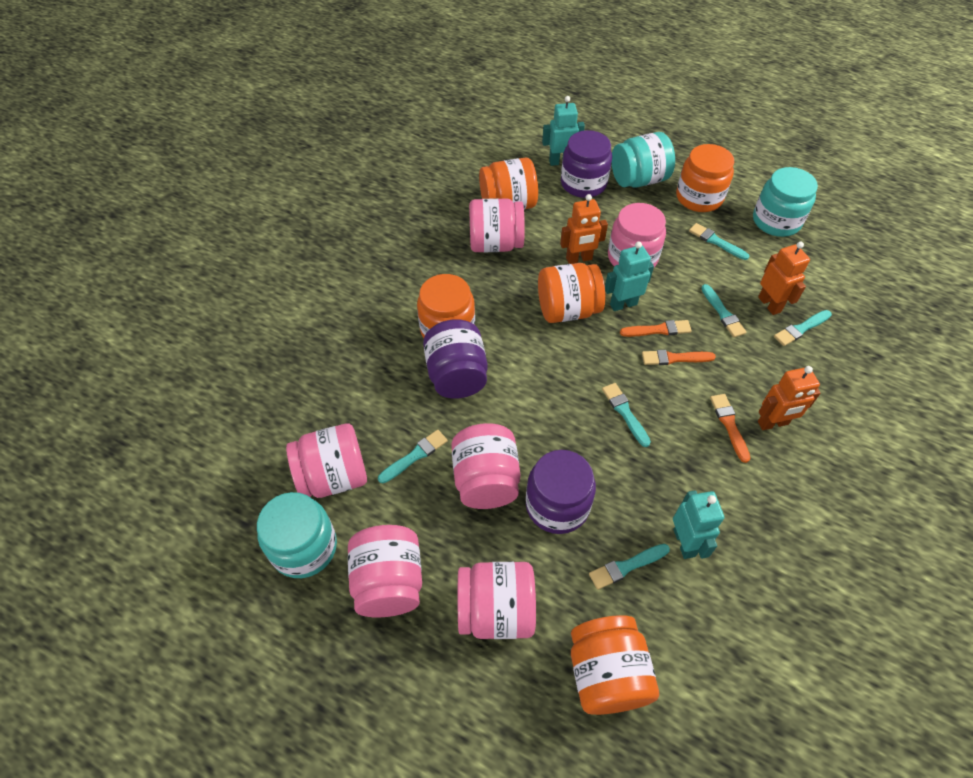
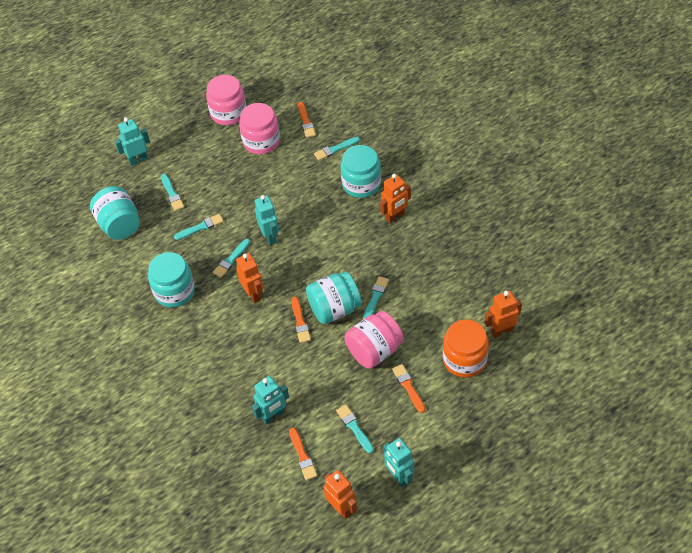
orange brush: [620,320,692,337] [642,350,716,365] [710,394,751,463] = 3 -> [289,428,317,480] [291,297,311,343] [298,102,316,138] [392,364,425,413] = 4
orange jar: [417,274,475,338] [479,158,538,210] [538,263,605,323] [571,615,659,715] [676,144,734,212] = 5 -> [443,319,489,377] = 1
orange robot: [560,194,608,264] [758,242,810,315] [758,366,821,430] = 3 -> [236,253,263,303] [323,470,357,519] [380,174,411,223] [484,291,522,338] = 4
pink jar: [286,423,367,498] [348,525,422,617] [451,423,520,509] [458,562,536,639] [469,198,525,252] [608,203,666,267] = 6 -> [206,75,246,125] [239,103,280,154] [344,311,404,369] = 3
purple jar: [423,319,487,399] [526,450,596,534] [561,130,612,198] = 3 -> none = 0
turquoise jar: [257,492,337,578] [612,132,675,187] [753,167,818,237] = 3 -> [90,186,140,240] [148,252,195,307] [306,272,362,324] [341,145,381,198] = 4
turquoise robot: [542,96,585,166] [605,242,654,311] [673,490,724,559] = 3 -> [115,117,150,166] [252,376,289,425] [255,195,279,245] [383,438,414,488] = 4

